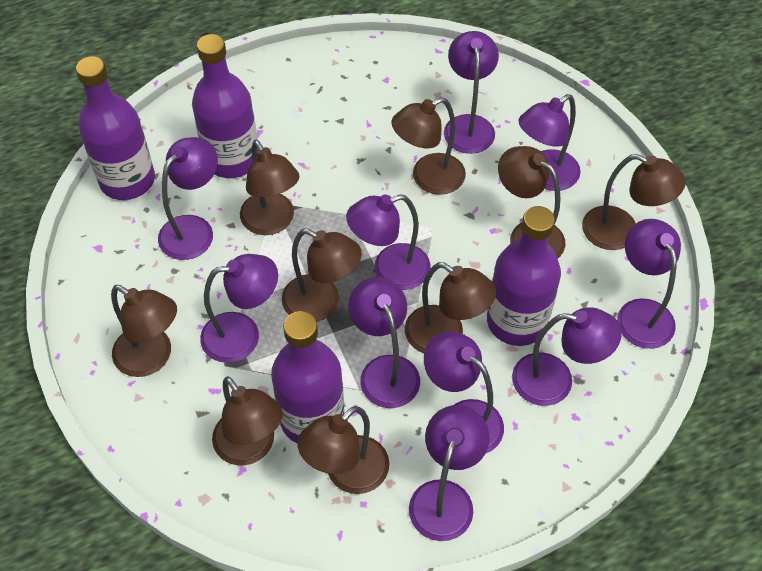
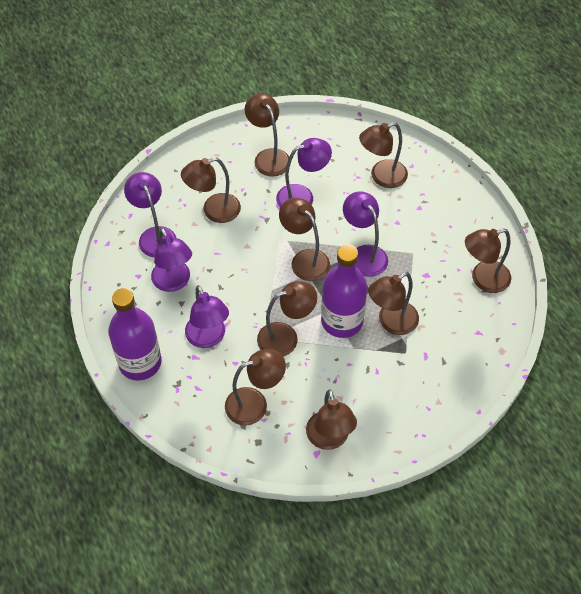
purple bottle: [76,56,155,200] [192,34,258,178] [271,311,344,443] [487,206,561,346] = 4 -> [108,288,162,381] [321,244,367,338] = 2
purple lamp: [158,137,218,260] [200,254,278,363] [346,194,430,290] [348,277,420,408] [409,405,490,541] [424,331,504,453] [444,31,499,154] [512,307,622,406] [519,94,581,191] [617,219,681,349] = 10 -> [124,172,176,258] [151,228,192,292] [185,285,229,348] [276,138,332,207] [343,191,388,277] = 5

